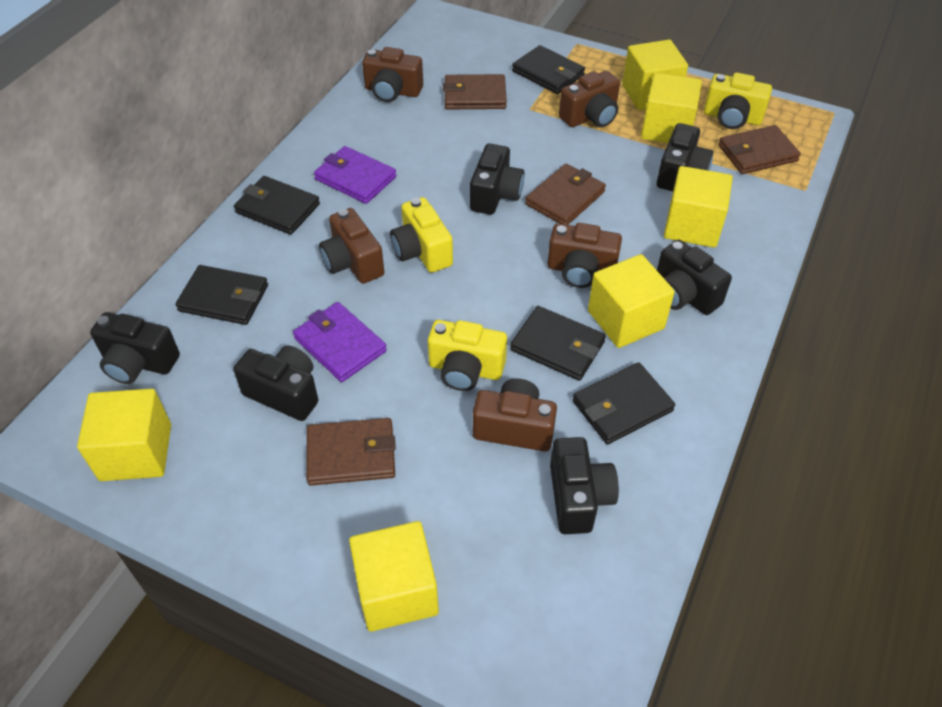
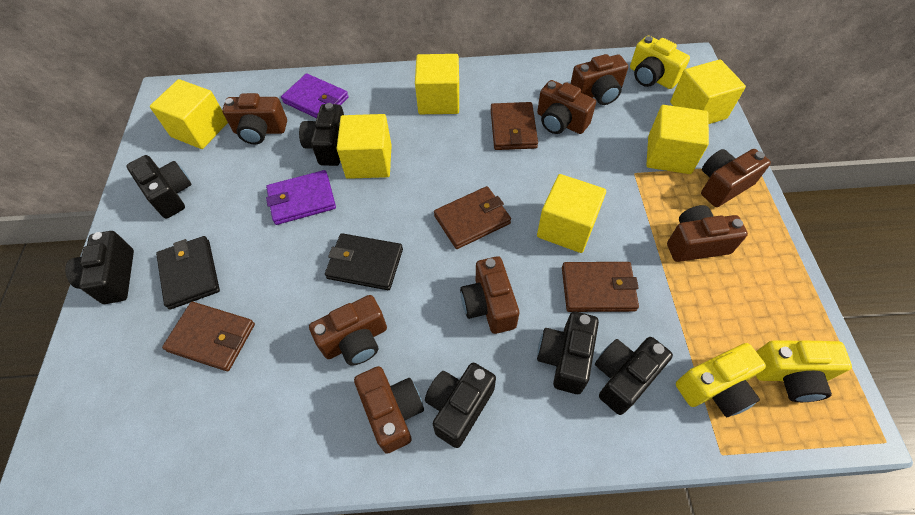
black wallet: [175,265,268,325] [234,176,320,235] [510,306,606,381] [512,45,585,94] [573,362,675,444] = 5 -> [156,236,220,310] [325,233,403,290] = 2
brown camera: [319,208,384,284] [362,47,423,102] [473,378,557,452] [547,223,622,288] [559,71,620,127] = 5 -> [222,93,287,144] [309,295,387,366] [354,366,424,454] [460,256,519,334] [537,80,596,134] [571,54,628,105] [667,205,748,262] [701,149,771,207] = 8

